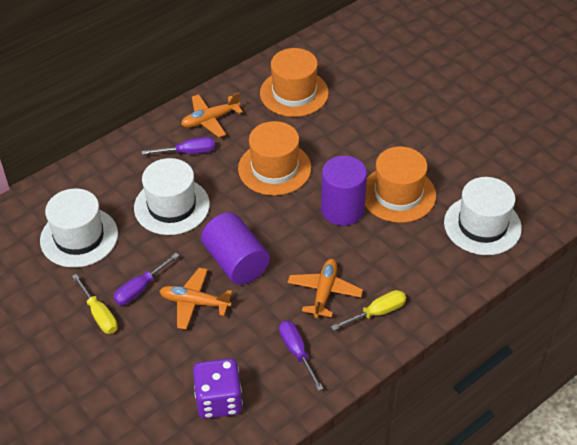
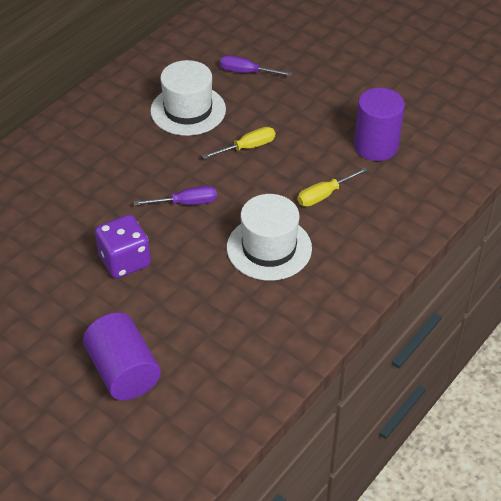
orange hat: [238,121,312,196] [260,48,329,117] [365,147,436,223] = 3 -> none = 0
orange plane: [160,268,232,330] [181,92,243,137] [287,259,363,318] = 3 -> none = 0
purple screwdriver: [113,253,179,305] [142,137,215,155] [279,321,323,391] = 3 -> [134,186,217,206] [220,55,292,76] = 2
white hat: [40,189,118,268] [134,158,210,235] [444,177,522,255] = 3 -> [150,60,226,136] [227,194,312,281] = 2

